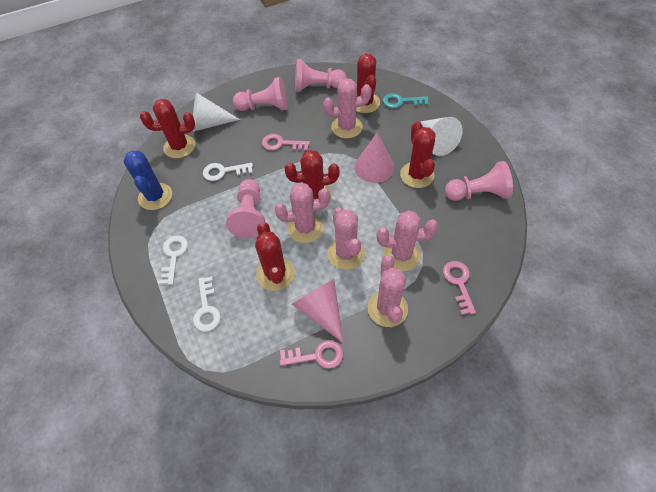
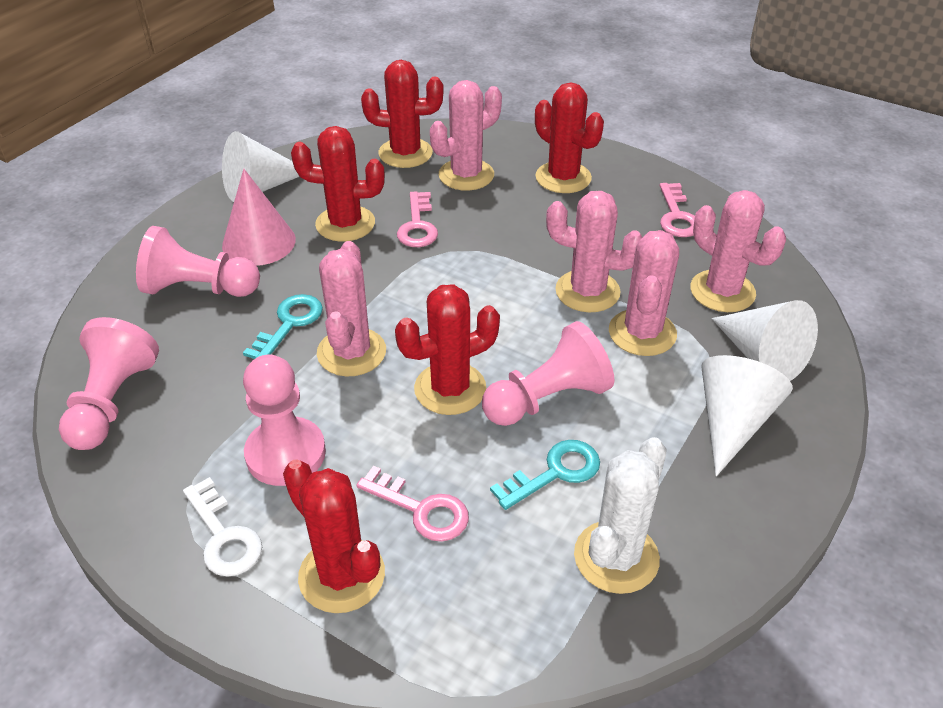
blue cactus: [123,150,172,210] = 1 -> none = 0
pink cone: [292,279,343,343] [355,133,394,183] = 2 -> [222,169,296,266] = 1
turquoise key: [383,93,429,108] = 1 -> [243,294,323,359] [490,440,600,510] = 2
white cactus: none = 0 -> [574,437,667,594] = 1
white cone: [193,93,240,132] [421,117,463,156] = 2 -> [222,131,300,202] [701,355,793,476] [711,300,818,381] = 3
white key: [159,235,188,285] [193,276,221,332] [203,163,253,181] = 3 -> [183,477,262,577] = 1

